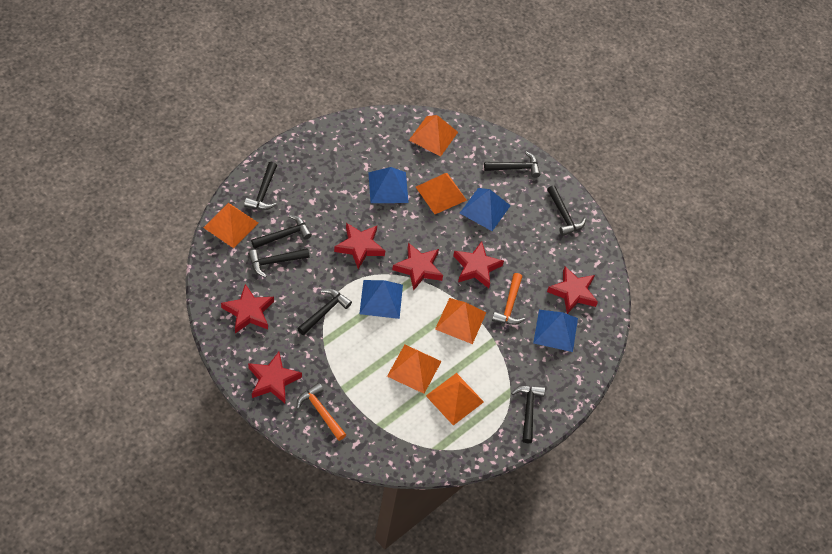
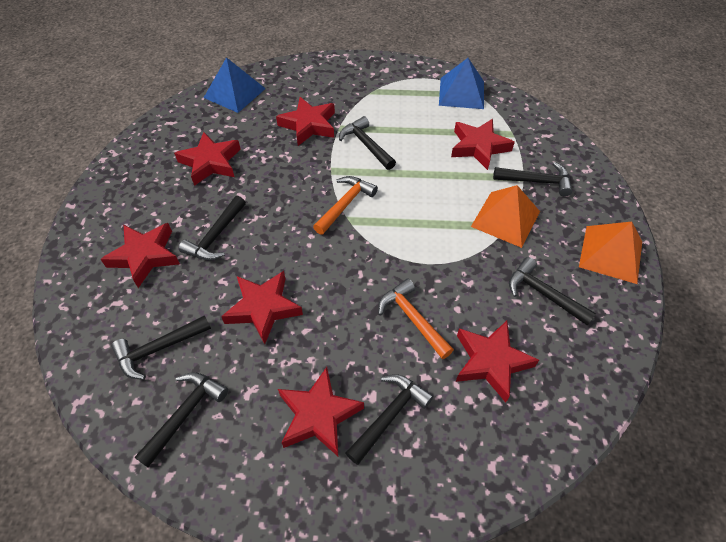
blue pyramid: [359,280,403,319] [368,167,409,203] [460,188,511,231] [533,310,578,352] = 4 -> [204,57,266,113] [439,58,484,109] = 2
orange pyramid: [203,203,258,248] [387,345,442,394] [409,115,458,156] [416,173,467,214] [426,373,484,425] [435,298,487,344] = 6 -> [471,185,540,248] [579,222,642,284] = 2
red star: [221,284,274,333] [248,352,302,403] [334,223,385,269] [392,243,443,290] [453,241,504,289] [547,266,598,314] = 6 -> [101,223,180,288] [174,132,241,186] [221,271,303,344] [276,97,335,146] [278,367,364,456] [451,119,515,170] [456,321,539,403] = 7

